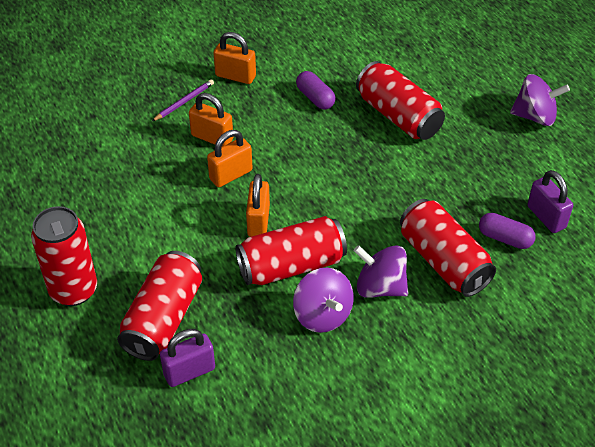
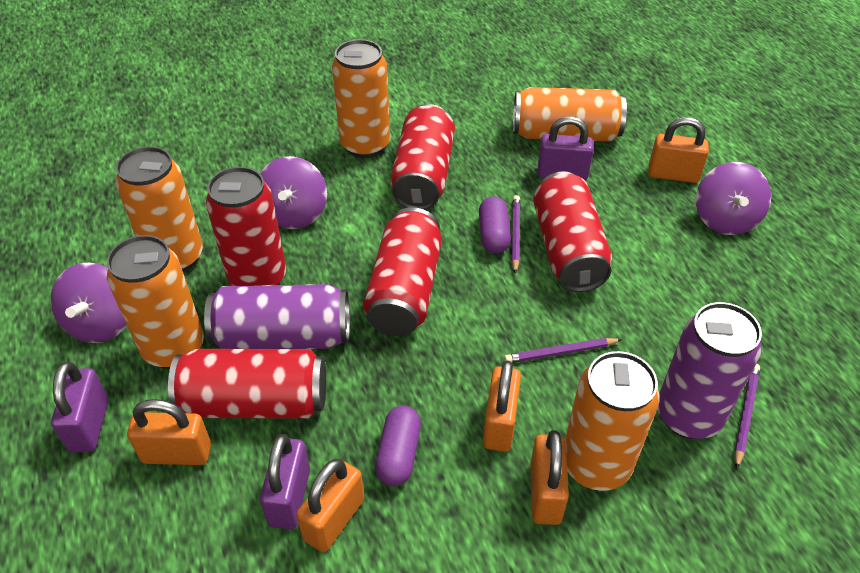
orange can: none = 0 -> [107,235,204,369] [116,146,203,272] [332,39,390,158] [513,87,627,142] [565,351,659,491] = 5
orange padlock: [189,93,233,147] [207,130,253,187] [214,32,256,84] [246,174,270,237] = 4 -> [127,399,211,465] [296,459,364,552] [483,361,521,452] [530,430,569,525] [648,117,709,183] = 5
purple can: none = 0 -> [204,284,350,349] [657,302,762,439] = 2
purple padlock: [160,329,215,387] [527,170,573,233] = 2 -> [51,362,109,453] [260,434,310,529] [538,116,594,181] = 3
purple pencil: [152,79,214,121] = 1 -> [504,338,622,363] [512,195,520,274] [734,364,760,469] = 3

